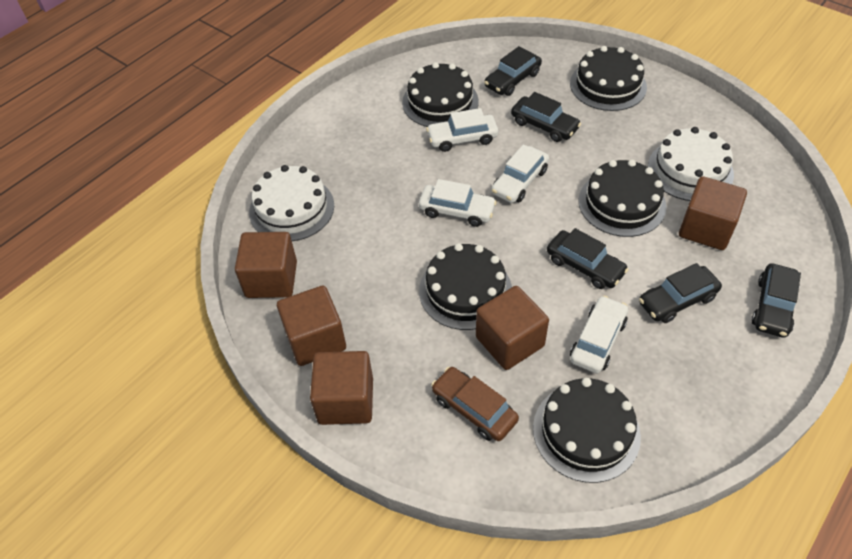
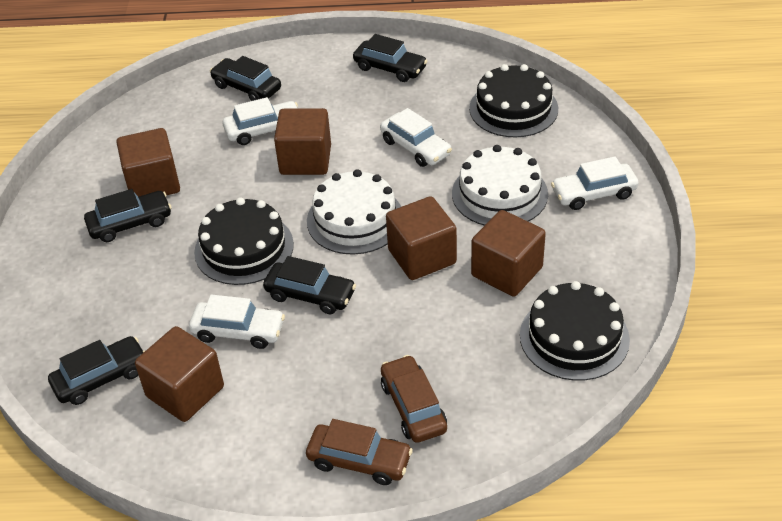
black cake: [402,62,479,127] [419,243,512,330] [533,378,641,483] [570,46,647,111] [578,160,666,237] = 5 -> [194,197,294,285] [469,64,558,137] [520,281,630,381] = 3
brown car: [431,367,519,441] = 1 -> [306,419,413,485] [381,355,447,443] = 2

